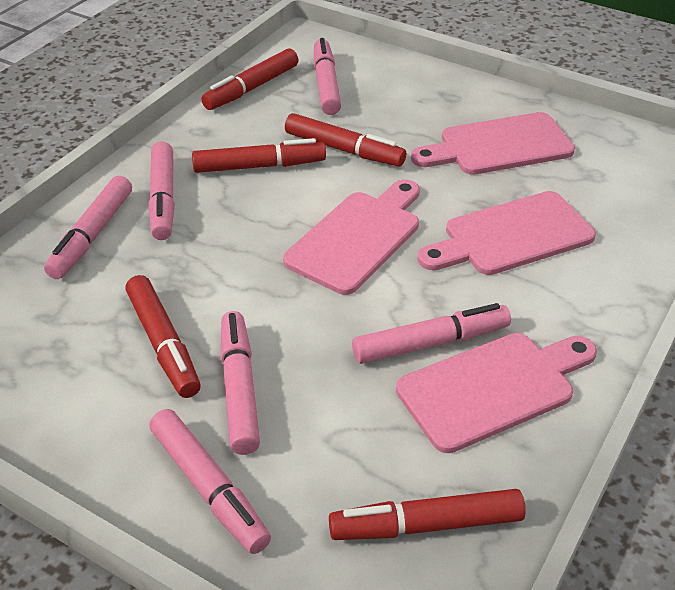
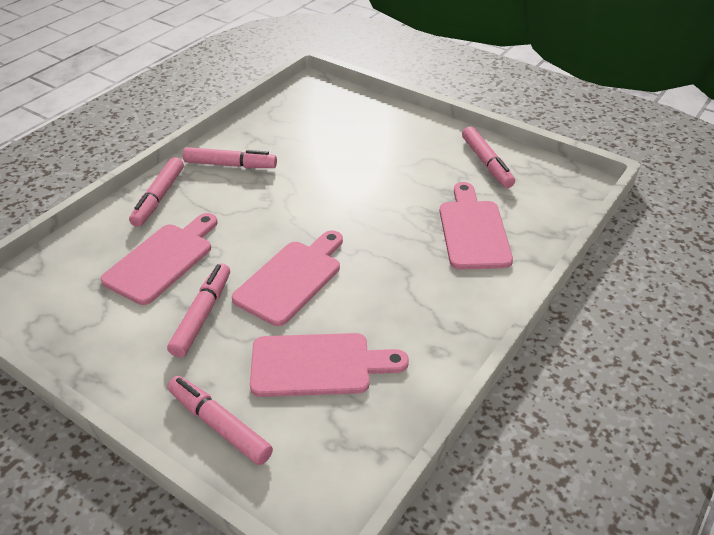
pink marker: [44,176,132,279] [148,141,175,240] [149,409,271,554] [221,311,260,455] [314,38,341,115] [352,303,511,364] = 6 -> [129,157,184,227] [167,263,230,357] [168,376,273,465] [183,147,277,168] [462,127,515,188] = 5
red marker: [126,275,201,398] [192,138,326,173] [201,48,298,110] [285,113,406,166] [329,489,526,540] = 5 -> none = 0

